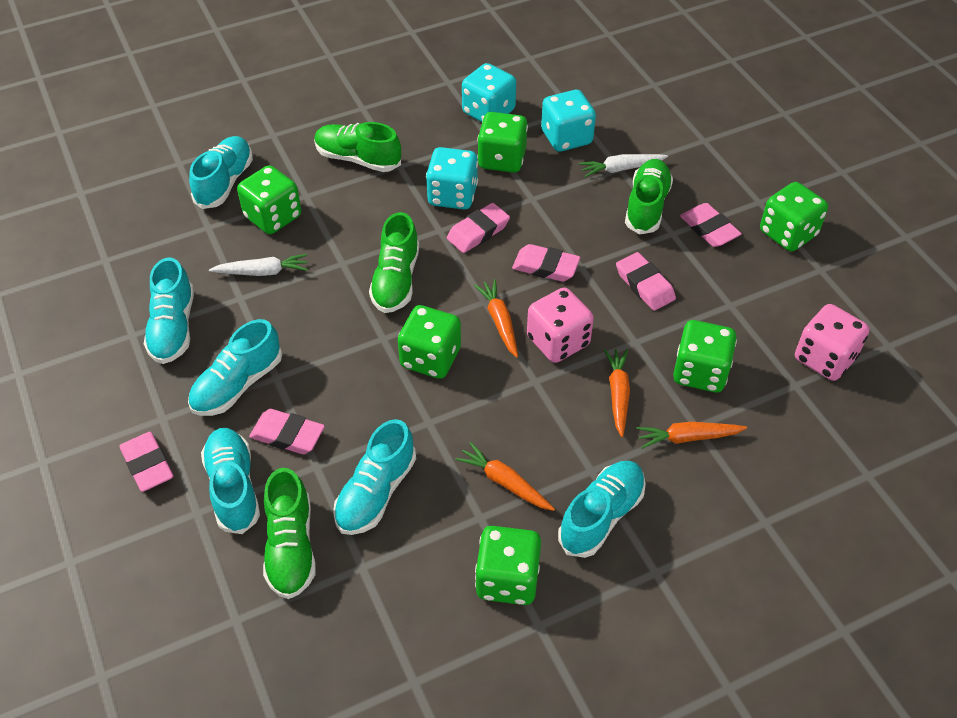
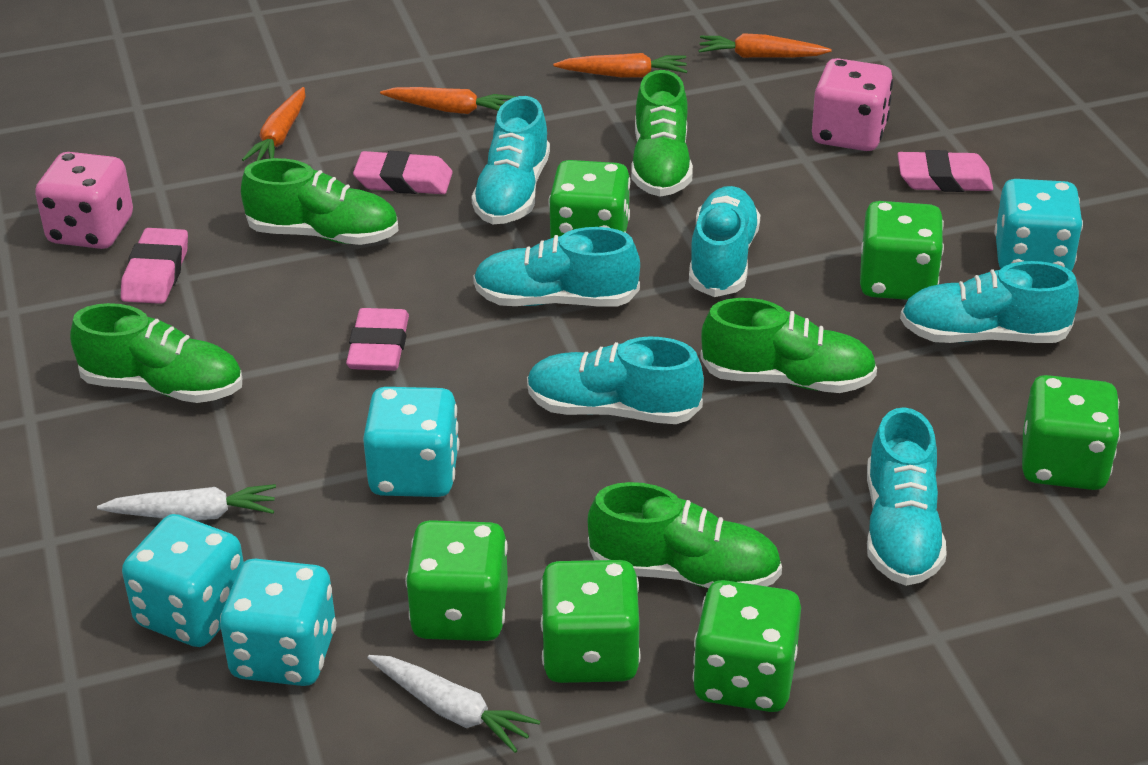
green shoe: [263,468,316,599] [314,122,401,172] [369,212,419,313] [625,159,673,234] = 4 -> [70,303,242,403] [241,158,399,245] [588,482,782,588] [631,70,693,197] [700,298,877,393] = 5
pink eraser: [119,432,174,492] [249,409,325,454] [447,203,510,253] [512,244,580,282] [616,252,676,311] [680,203,742,247] = 6 -> [121,228,188,304] [346,308,409,371] [353,151,453,194] [897,150,993,192] = 4
turquoise dice: [426,147,478,210] [462,63,516,122] [541,90,596,152] = 3 -> [122,514,244,647] [220,559,336,686] [363,387,459,497] [995,179,1083,271] = 4

